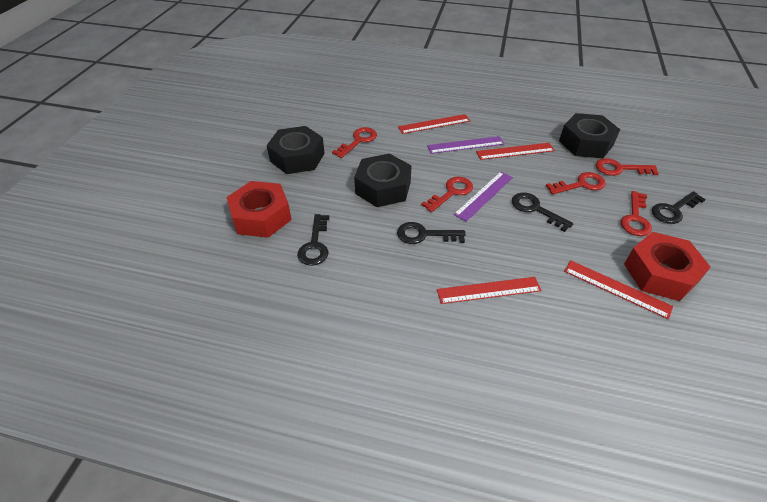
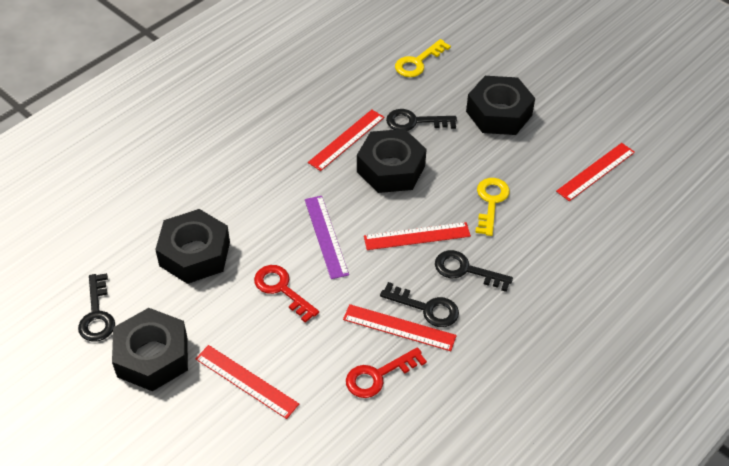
black nut: [267,126,325,174] [354,154,412,207] [559,113,620,158] = 3 -> [112,308,188,391] [155,209,230,284] [357,129,427,193] [466,76,535,135] = 4
purple ruler: [427,136,504,154] [453,171,513,222] = 2 -> [305,196,349,279] = 1
red key: [332,127,377,158] [421,177,473,212] [546,172,606,195] [596,158,659,176] [621,191,652,236] = 5 -> [254,265,319,323] [346,347,427,398] = 2
red nut: [226,181,292,238] [624,232,711,301] = 2 -> none = 0
red ruler: [398,114,470,134] [437,277,542,304] [476,143,555,160] [564,260,673,319] = 4 -> [195,345,299,419] [308,110,385,171] [343,304,457,351] [364,222,471,250] [556,143,635,201] = 5
yellow key: none = 0 -> [395,39,451,77] [475,178,510,236] = 2

